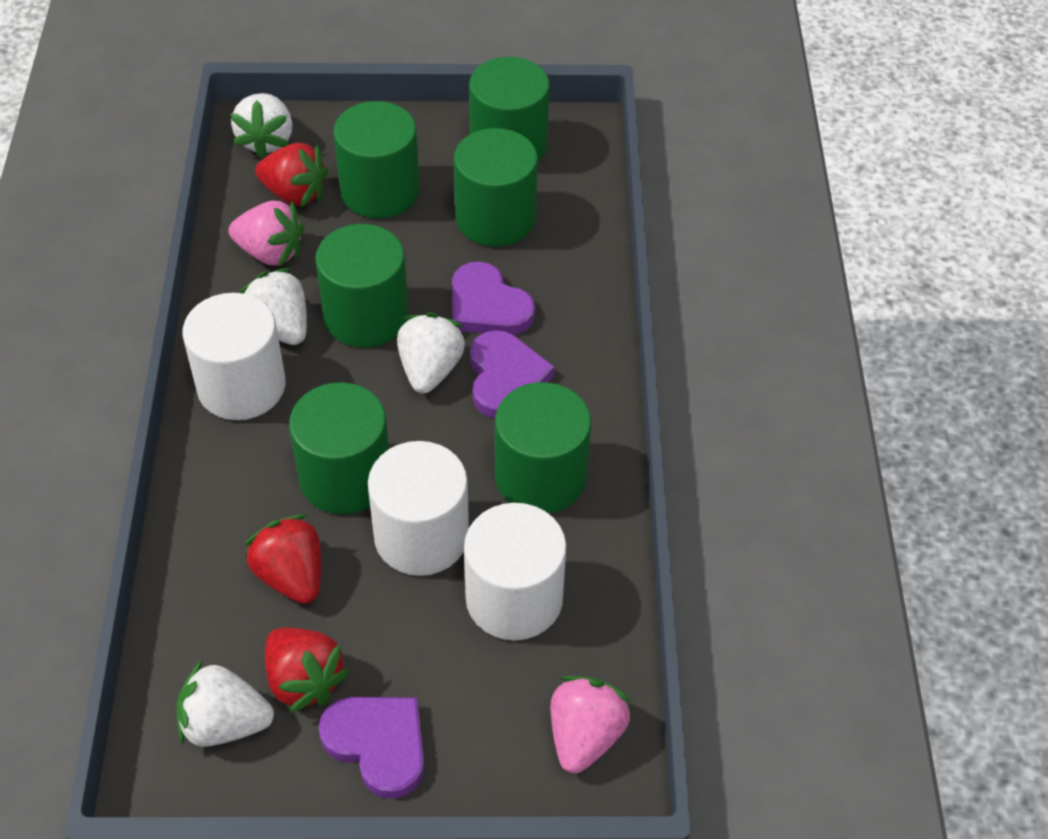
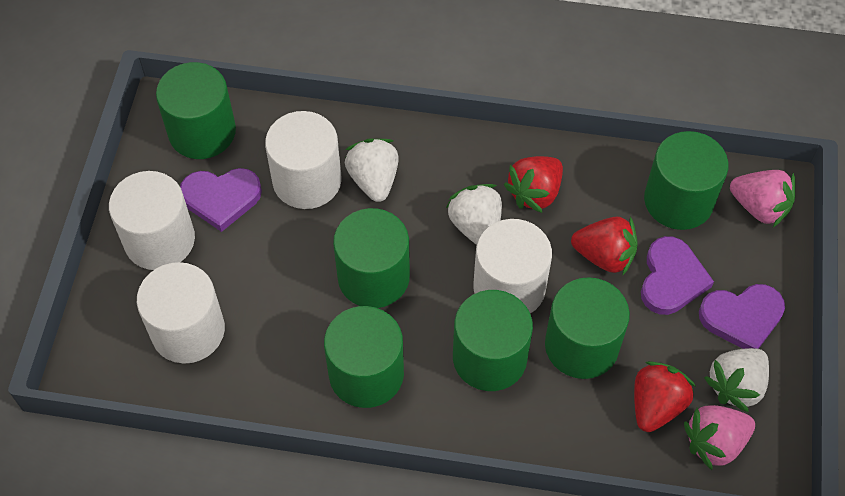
white cylinder: [183,293,286,420] [368,441,469,576] [464,503,567,640] = 3 -> [109,171,195,270] [137,262,225,364] [265,111,342,209] [473,219,552,314] = 4
white strawberry: [176,659,274,747] [230,93,293,159] [239,268,307,345] [397,313,466,393] = 4 -> [345,139,399,202] [446,184,502,245] [704,348,769,412] = 3

